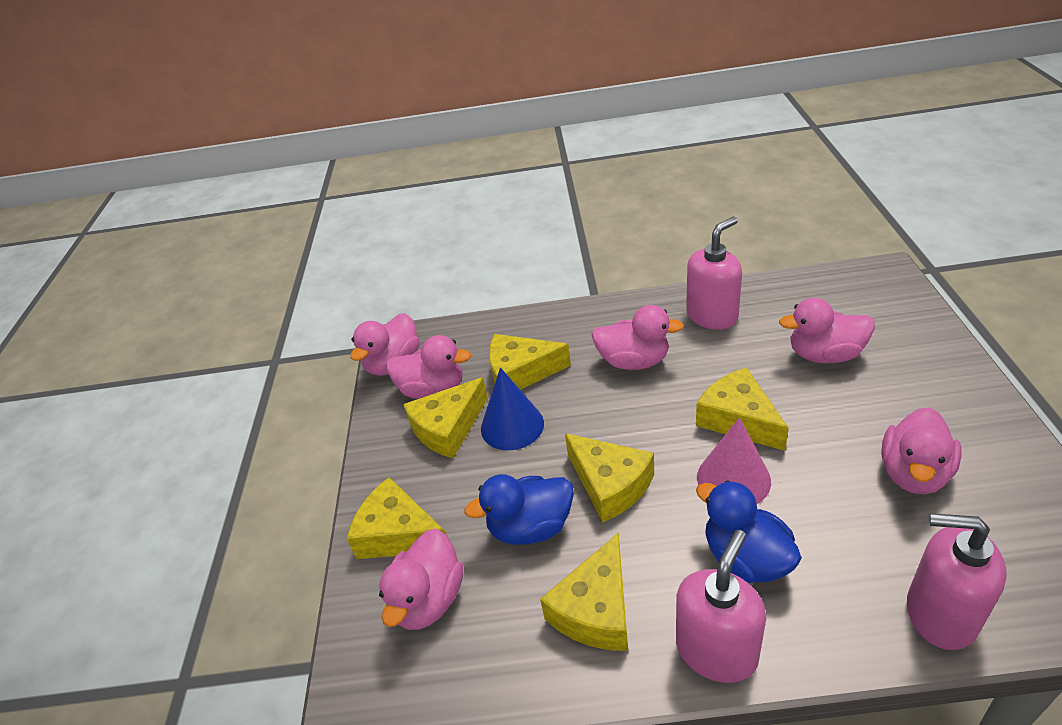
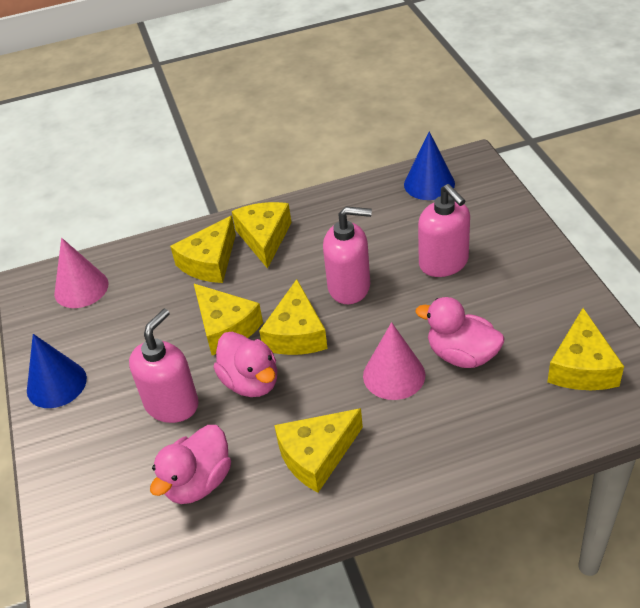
blue cone: [481,368,544,450] = 1 -> [27,334,87,408] [404,132,455,200] = 2
blue duck: [464,474,574,545] [696,480,802,583] = 2 -> none = 0
pink cone: [697,417,771,504] = 1 -> [54,238,108,308] [363,322,425,400] = 2
pink duck: [350,313,420,376] [379,529,463,630] [386,335,471,399] [592,305,684,370] [779,298,875,363] [881,407,962,494] = 6 -> [150,425,231,504] [213,332,277,397] [415,297,504,368] = 3

